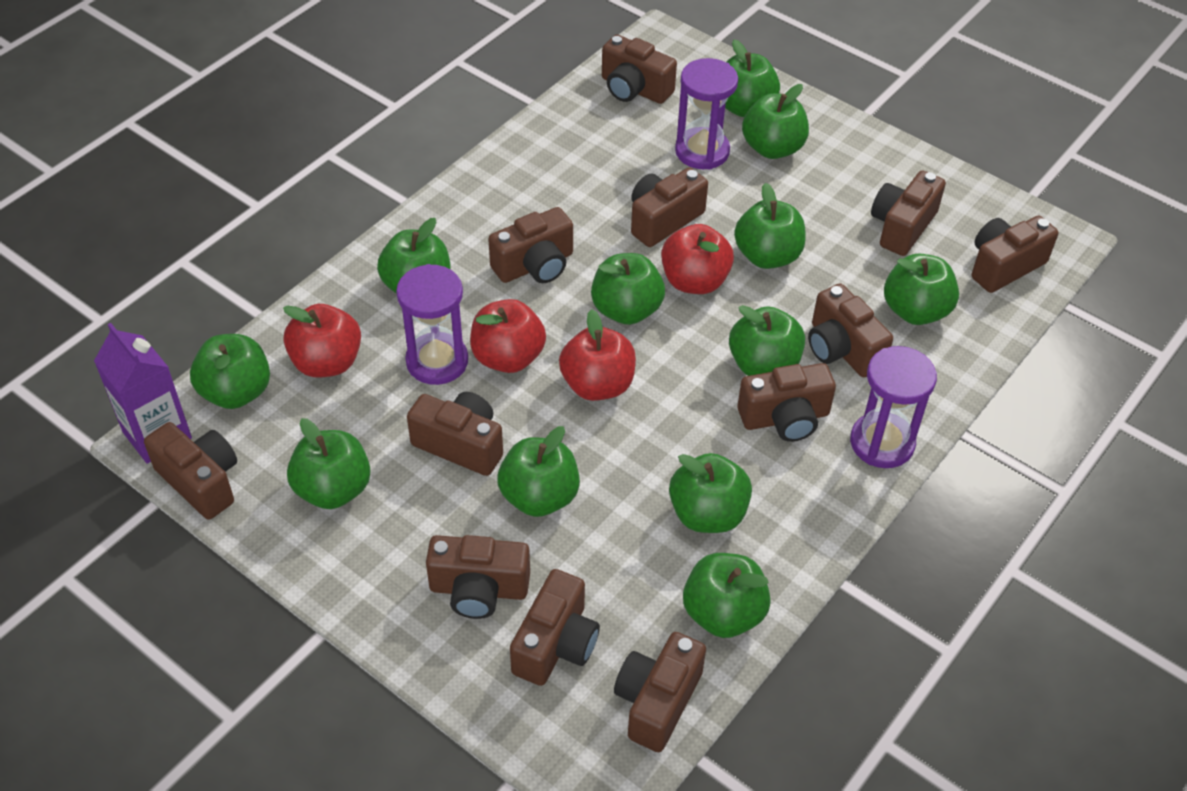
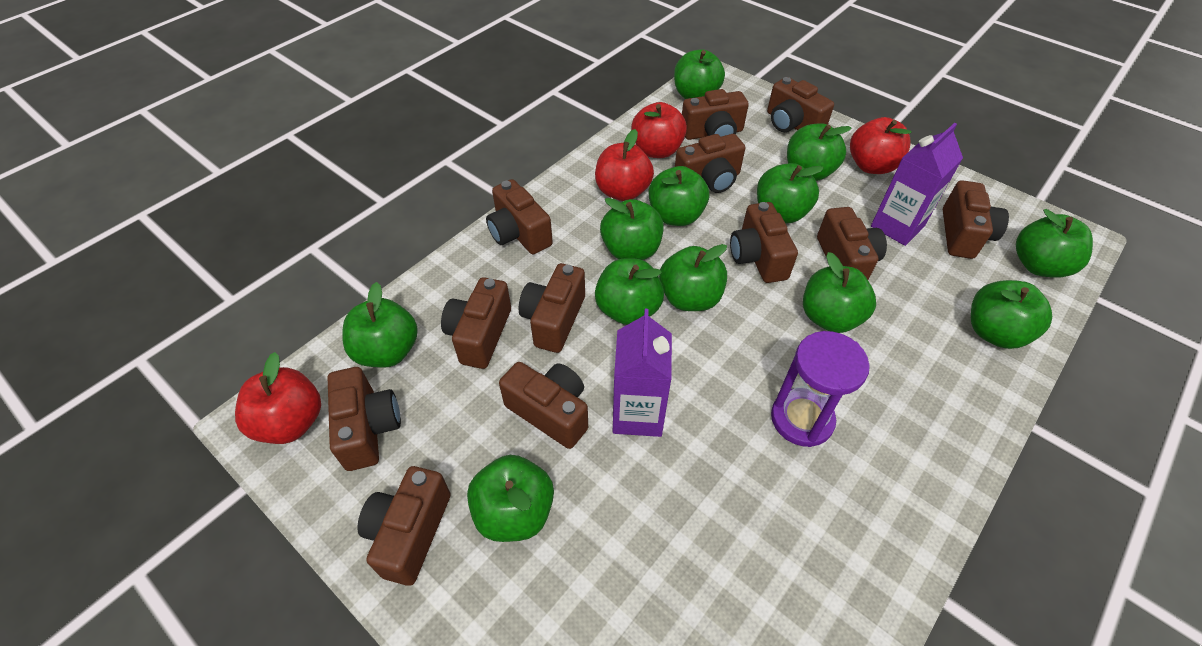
purple carton: [94,323,192,464] = 1 -> [613,309,672,437] [871,123,963,246] = 2
purple hourglass: [396,264,468,385] [675,58,738,169] [850,346,937,468] = 3 -> [771,331,870,447] = 1

